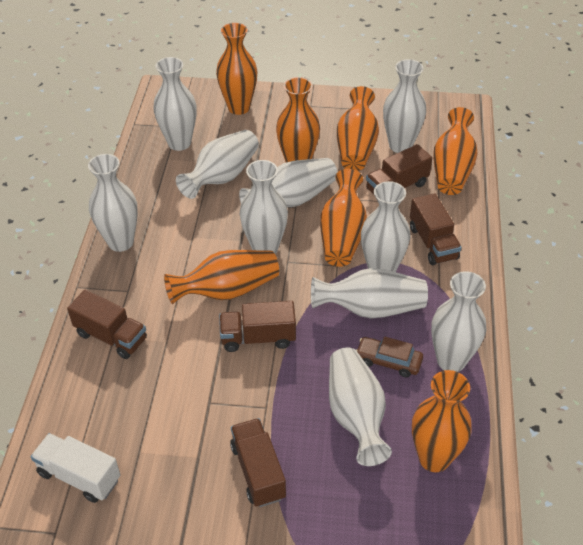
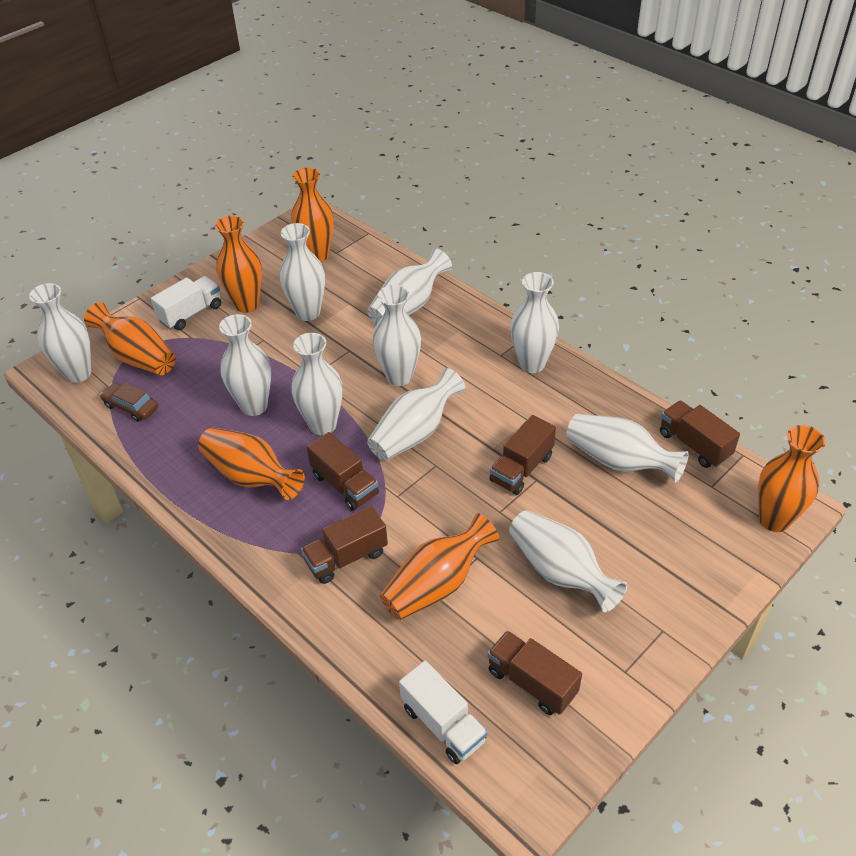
orange vase: [164,250,279,304] [216,23,257,115] [276,77,320,163] [320,169,367,267] [337,86,379,171] [412,370,472,472] [433,107,478,195] = 7 -> [84,302,176,375] [198,428,305,500] [215,215,262,313] [291,168,334,262] [380,513,499,620] [758,425,826,532] = 6
white truck: [31,433,120,503] = 1 -> [151,276,221,330] [399,661,488,764] = 2

